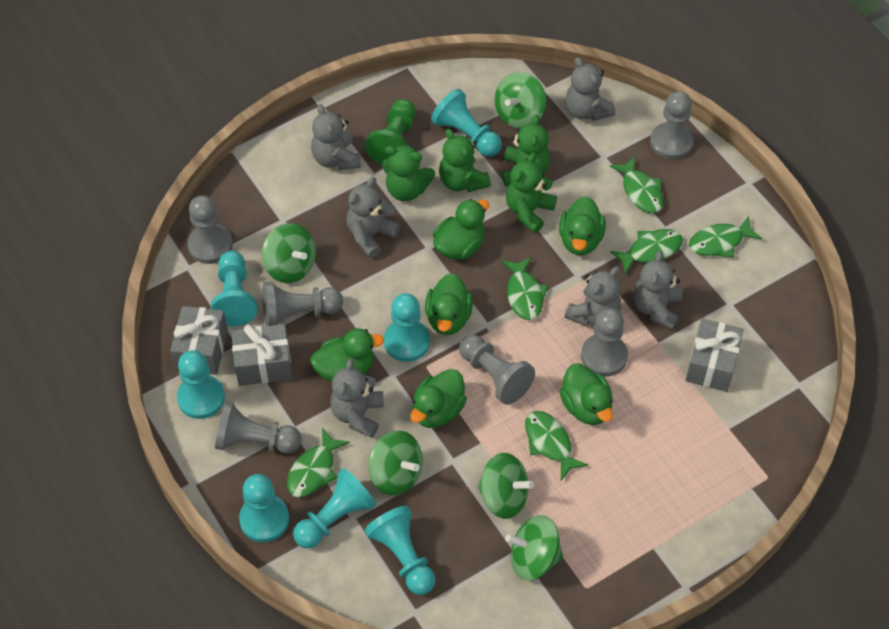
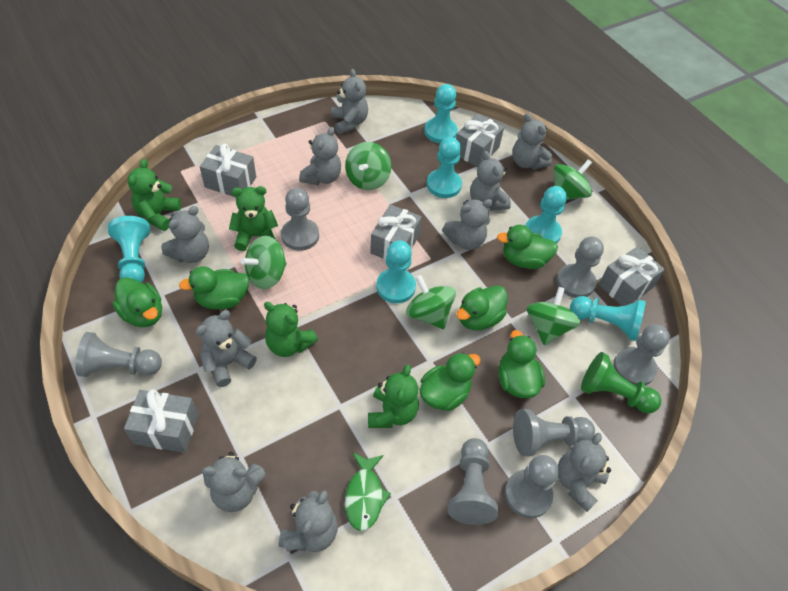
green fish: [287,428,350,498] [502,257,548,320] [525,411,588,480] [610,157,663,213] [610,229,683,274] [689,216,762,258] = 6 -> [345,452,391,531] = 1
grey gift: [170,306,228,375] [231,324,292,386] [685,318,743,392] = 3 -> [124,389,198,453] [200,144,256,197] [370,204,422,260] [456,114,504,167] [599,246,665,306] = 5
grey pawn: [187,196,233,264] [215,402,302,454] [262,282,343,326] [459,335,535,405] [581,308,628,377] [650,91,693,160] = 6 -> [75,332,162,377] [281,188,319,251] [448,438,498,525] [505,455,559,518] [513,409,595,456] [557,237,604,298] [613,324,670,386] = 7
grey teddy bear: [311,104,361,170] [330,358,384,438] [346,177,401,258] [564,266,621,327] [565,57,615,121] [633,251,682,330] = 6 -> [161,206,209,263] [195,310,257,387] [202,452,265,512] [278,490,338,552] [299,127,341,185] [331,69,368,134] [442,199,493,250] [470,151,511,211] [512,113,552,170] [558,433,611,512] = 10
turquoise pawn: [177,350,225,419] [210,251,257,327] [239,474,289,542] [293,468,376,549] [365,506,436,595] [384,293,430,362] [431,89,502,157] = 7 -> [108,216,150,283] [376,240,416,303] [424,84,458,143] [427,137,462,198] [526,186,567,244] [570,296,646,341] = 6

